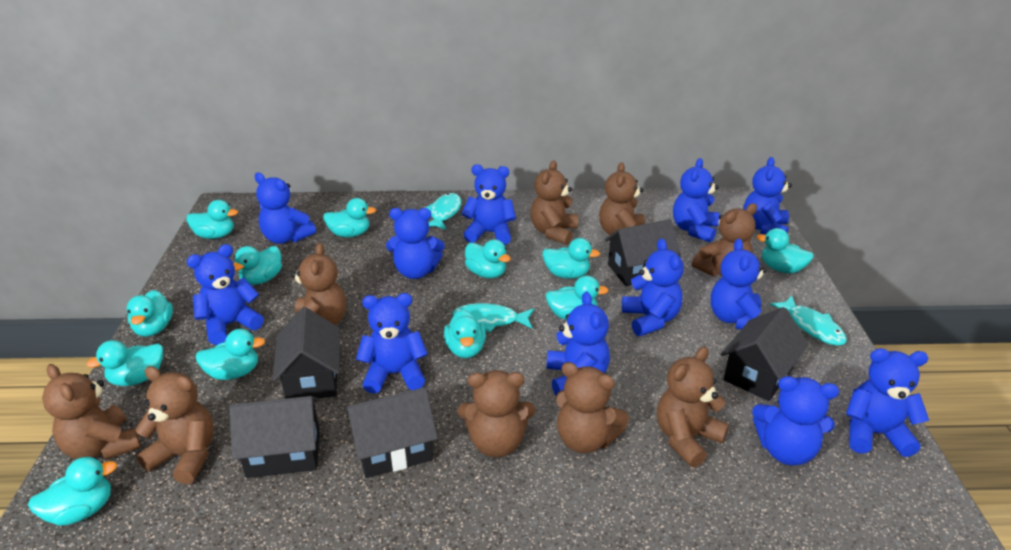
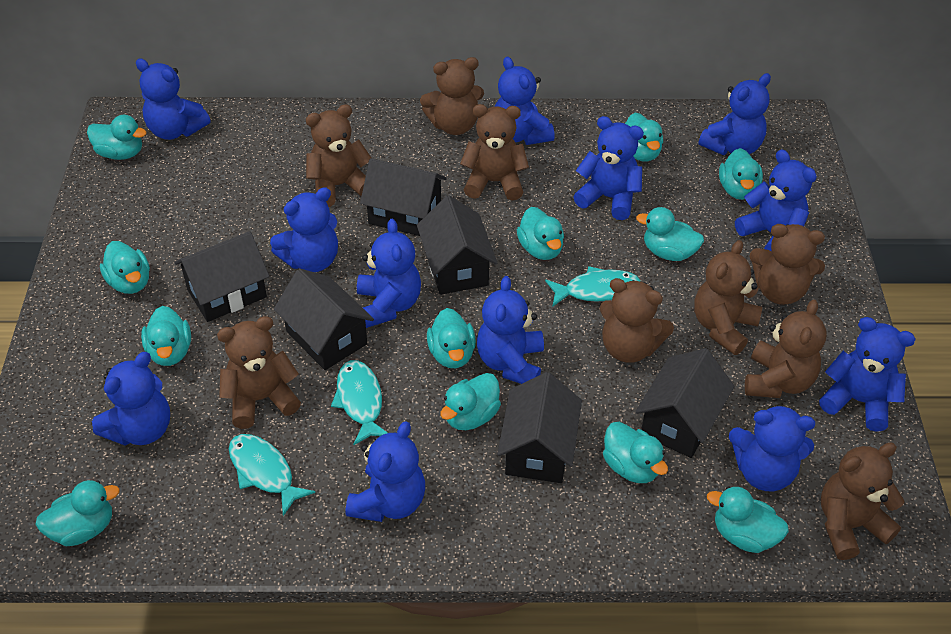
black house: [229,396,320,478] [272,307,340,399] [346,387,438,478] [605,219,681,286] [721,307,808,401] = 5 -> [174,231,269,322] [274,269,374,370] [360,158,447,236] [417,196,497,295] [497,372,582,483] [635,348,734,458] = 6

